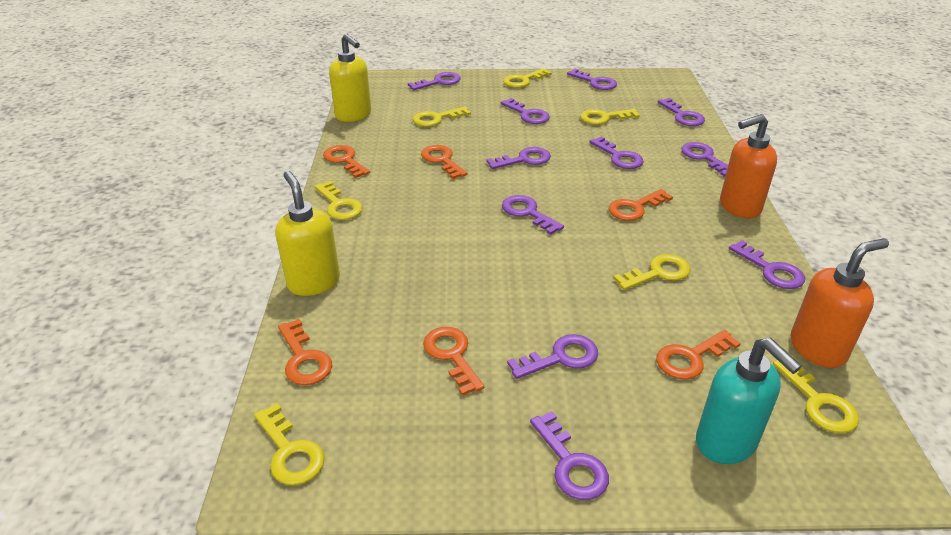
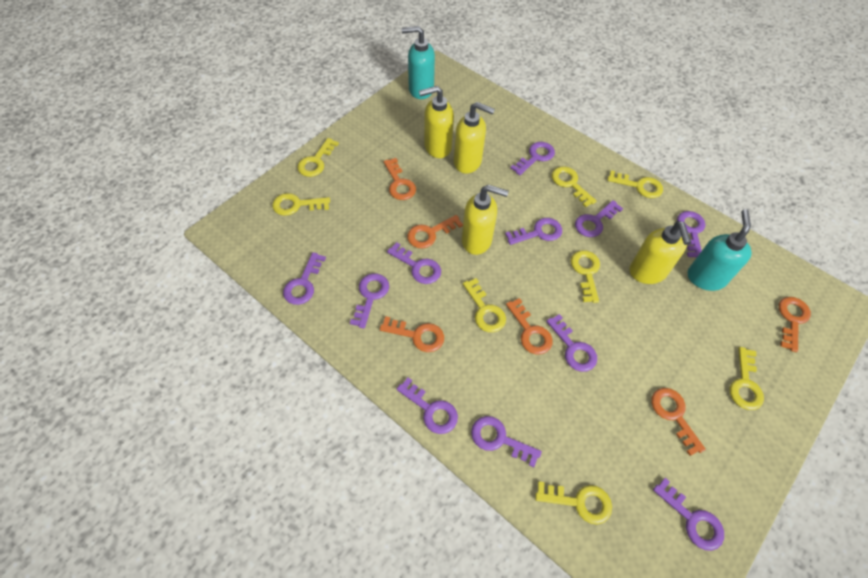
orange soap dispenser: [720,114,777,218] [791,238,889,368] = 2 -> none = 0
turquoise soap dispenser: [696,338,802,464] = 1 -> [402,26,435,99] [688,209,752,291] = 2
yellow key: [254,403,325,485] [315,181,363,220] [413,106,471,127] [503,68,552,88] [580,109,640,125] [613,254,691,290] [773,356,859,433] = 7 -> [272,193,330,216] [297,138,339,177] [463,278,506,332] [535,481,612,524] [552,166,596,207] [571,250,600,303] [607,170,663,198] [729,347,764,410] = 8
yellow soap dispenser: [275,171,340,296] [329,33,371,122] = 2 -> [419,86,454,158] [454,102,495,173] [462,185,509,255] [629,221,691,284] = 4

